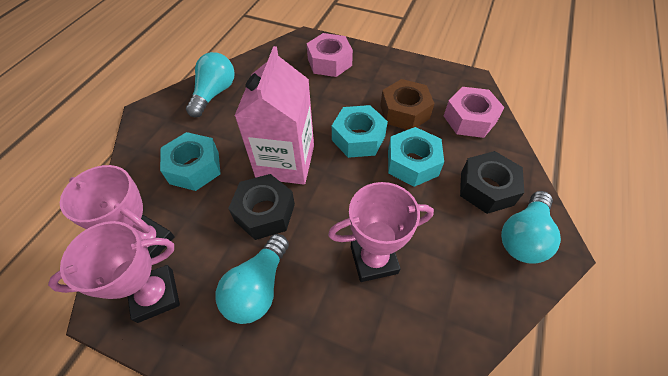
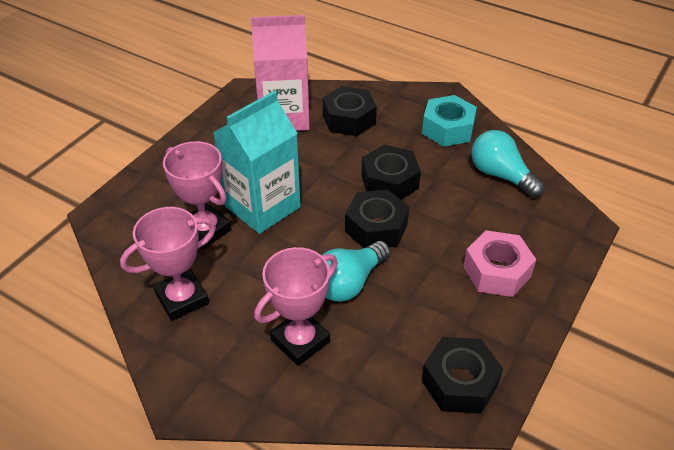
black nut: [228,174,295,240] [460,151,524,214] = 2 -> [323,86,377,136] [345,189,409,248] [361,145,421,200] [421,337,503,414] = 4
brown nut: [380,79,435,130] = 1 -> none = 0
pink nut: [307,33,353,77] [444,87,504,138] = 2 -> [463,230,536,297] = 1
turquoise carton: none = 0 -> [213,91,301,234] = 1
turquoise light bulb: [186,52,235,117] [216,234,289,324] [501,191,561,264] = 3 -> [322,241,390,302] [471,130,545,198] = 2
turquoise nut: [160,132,221,191] [332,105,388,158] [388,127,444,187] = 3 -> [422,95,477,147] = 1

